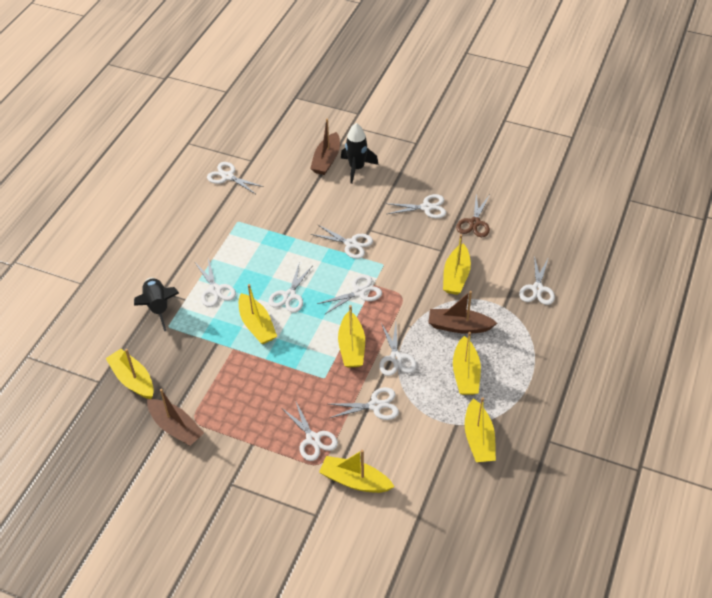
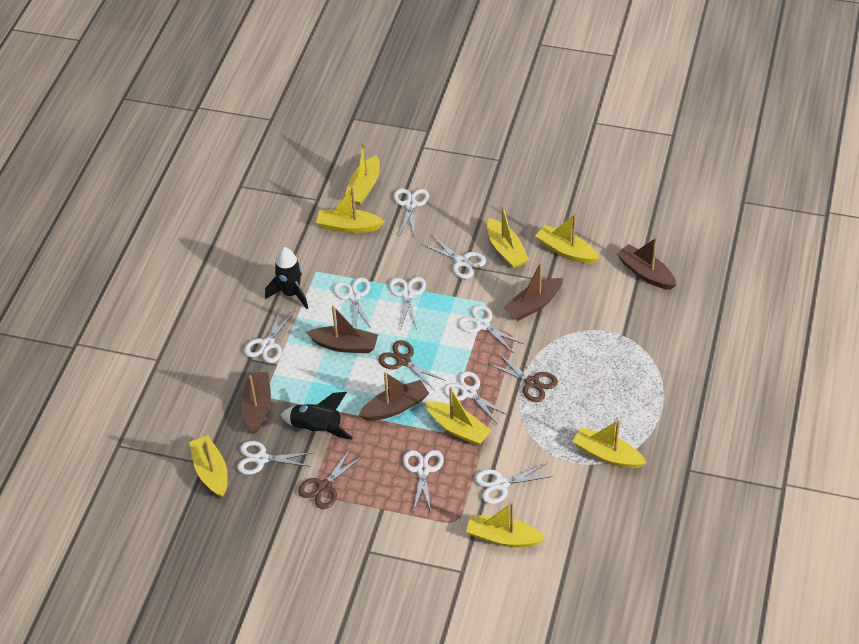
brown boat: [147,389,204,446] [310,118,340,175] [428,291,497,334] = 3 -> [241,372,271,434] [306,306,378,353] [358,372,429,421] [503,262,563,321] [617,237,676,290] = 5
brown scissors: [456,194,490,237] = 1 -> [298,449,363,509] [378,340,446,390] [489,353,558,402] = 3
yellow boat: [106,349,154,399] [239,284,277,344] [319,450,395,493] [338,305,365,368] [443,234,471,295] [453,332,481,395] [465,397,496,462] = 7 -> [189,435,228,498] [316,188,385,233] [344,143,380,205] [425,387,492,445] [466,502,546,547] [487,206,529,268] [535,214,599,264] [572,420,647,468] = 8

